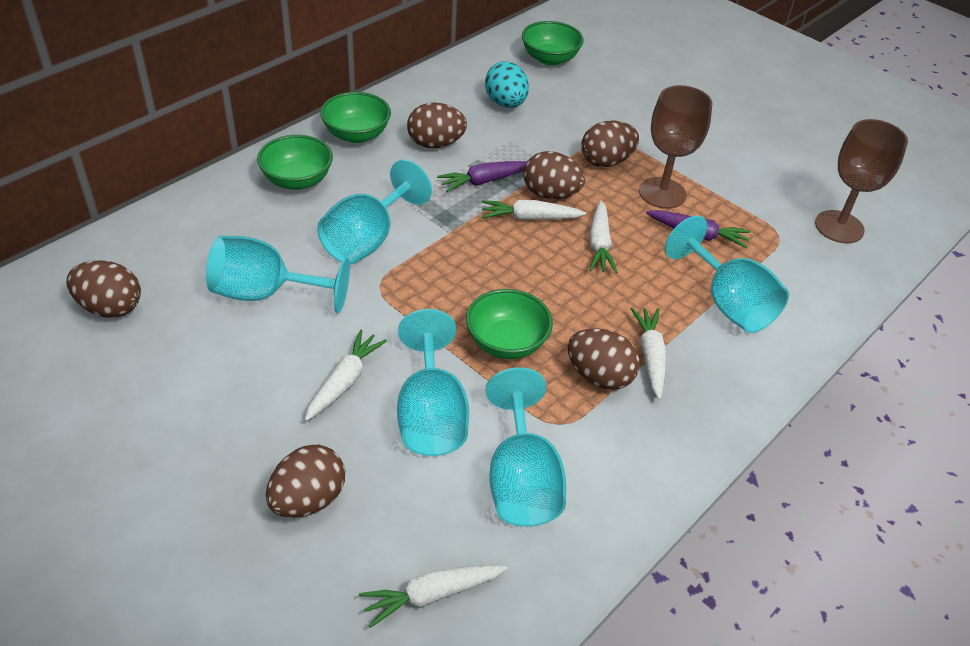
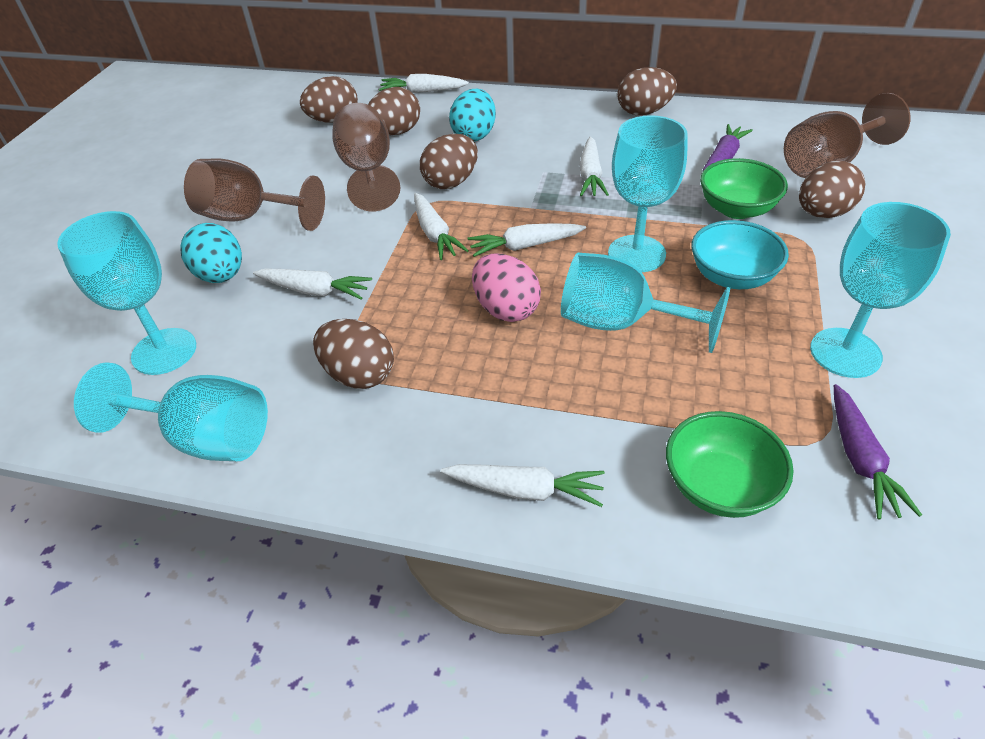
brown goblet: [639,85,713,209] [815,119,908,243] = 2 -> [184,159,325,231] [332,103,400,211] [784,93,911,178] = 3
green bowl: [257,135,333,190] [320,92,391,143] [466,289,553,359] [522,21,584,66] = 4 -> [666,411,794,518] [700,158,788,219] = 2
pink egg: none = 0 -> [472,253,541,322] = 1
turquoise bowl: none = 0 -> [691,220,789,289] = 1
turquoise egg: [485,61,529,108] = 1 -> [180,223,242,283] [449,89,496,142] = 2
white carrot: [305,330,387,421] [359,565,507,628] [482,200,586,221] [589,200,617,273] [630,308,666,400] = 5 -> [253,268,372,300] [379,74,469,93] [414,193,469,260] [441,464,605,507] [467,223,586,257] [579,136,609,196] = 6

